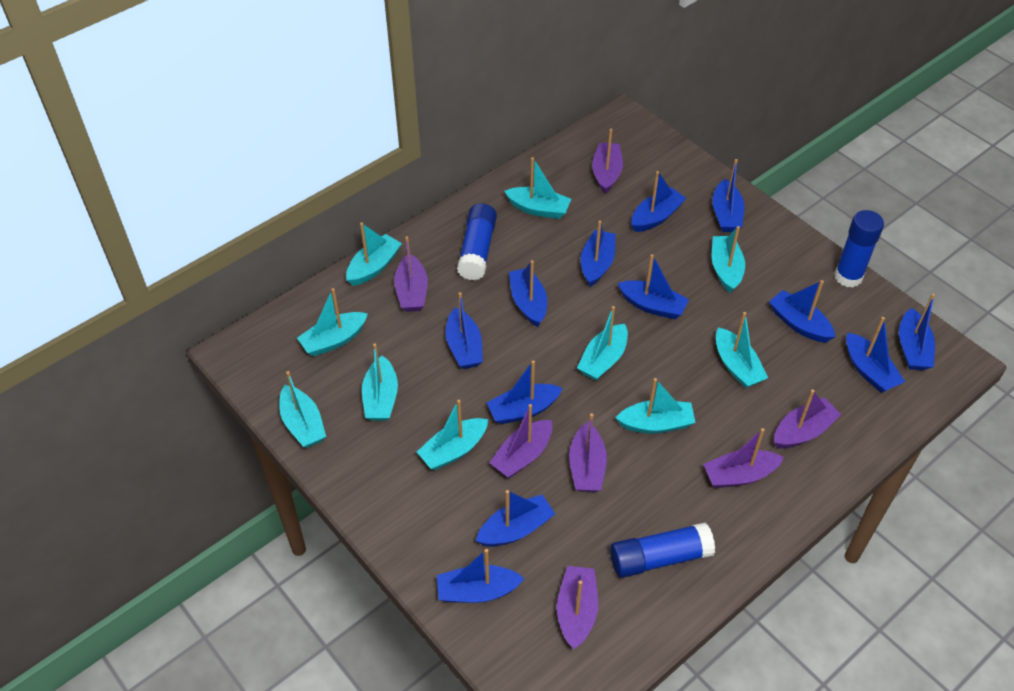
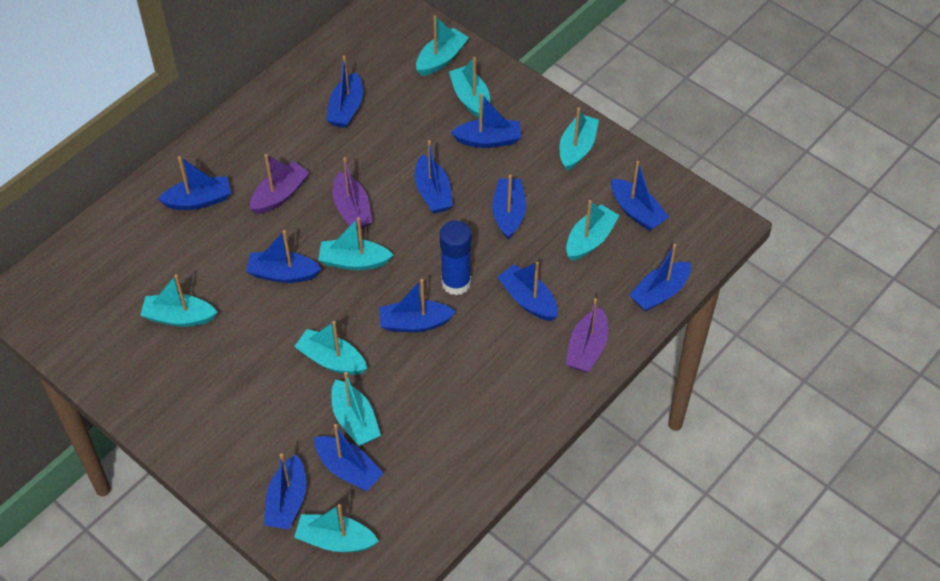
blue glue stick: [457,203,497,280] [610,522,715,578] [834,210,884,288] = 3 -> [440,221,472,295] = 1
purple boat: [394,236,428,312] [489,404,552,478] [557,566,598,649] [569,413,607,492] [592,129,623,194] [703,428,784,488] [774,389,841,448] = 7 -> [250,154,309,214] [333,157,372,230] [566,298,608,373] = 3
turquoise boat: [279,371,326,448] [297,288,368,356] [346,222,402,286] [362,343,398,421] [417,400,488,470] [504,157,571,219] [577,306,628,381] [616,378,696,434] [712,226,745,293] [716,312,768,388] = 10 -> [140,274,218,327] [294,321,367,375] [294,504,379,552] [318,217,393,270] [331,372,381,446] [416,15,469,76] [449,57,490,119] [559,108,599,171] [566,200,620,261] = 9

